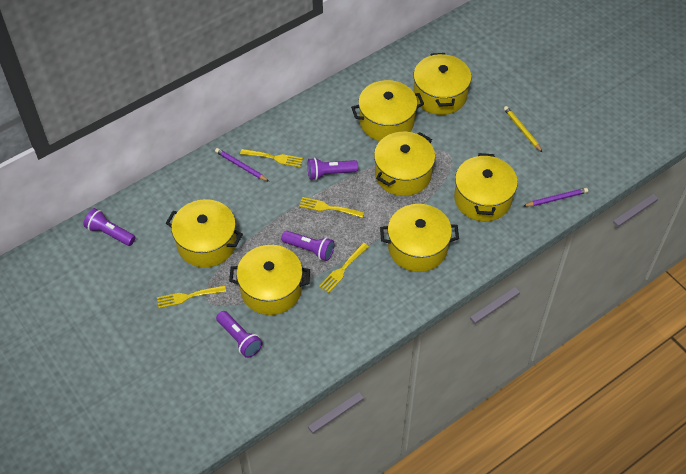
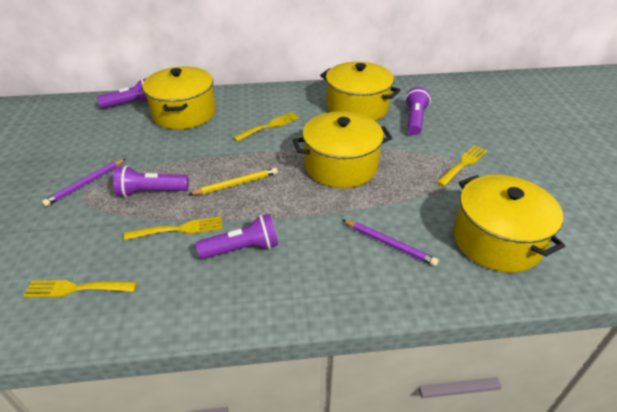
yellow pot: [166,199,243,268] [229,245,310,315] [351,80,424,141] [374,132,435,196] [380,204,459,272] [413,53,471,115] [454,153,518,221] = 7 -> [142,67,216,129] [293,111,392,188] [320,62,400,121] [453,175,565,272] = 4

